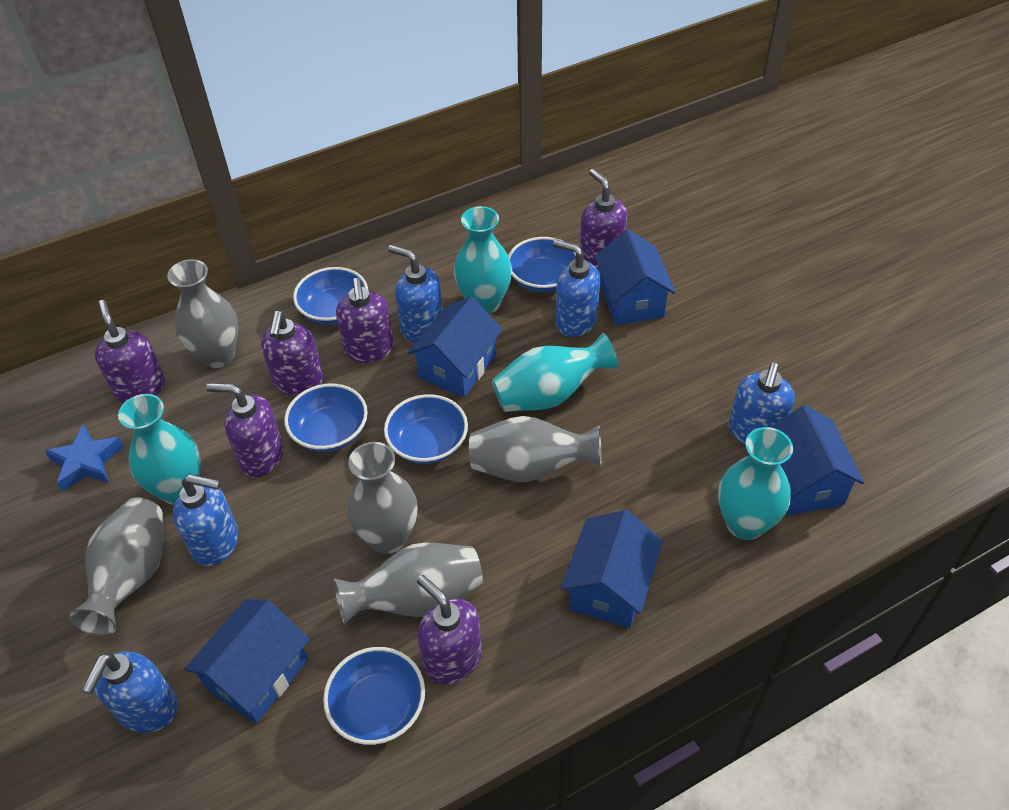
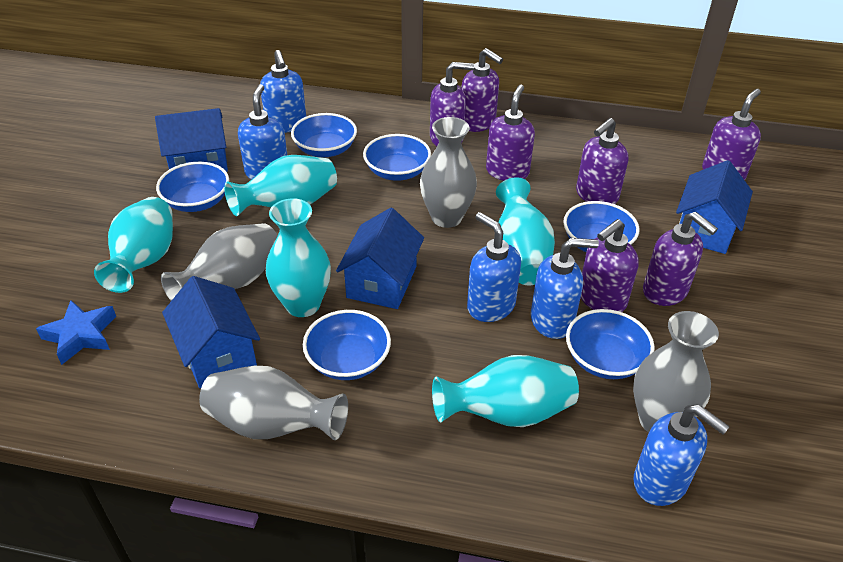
blue bowl: [284,384,368,452] [293,267,368,325] [323,647,425,745] [384,394,468,464] [508,237,576,293] = 5 -> [156,162,229,212] [291,113,357,157] [303,310,391,380] [363,134,431,181] [563,201,639,252] [566,309,655,379] = 6
blue house: [184,599,310,724] [408,296,503,397] [561,510,663,629] [595,229,676,325] [771,405,864,515] = 5 -> [155,108,228,172] [162,276,260,388] [336,208,424,309] [676,160,753,254] = 4
grey vase: [69,497,163,636] [167,259,238,368] [334,542,483,624] [347,442,418,554] [469,416,602,482] = 5 -> [161,223,278,301] [199,366,348,440] [420,117,477,228] [633,311,719,432] = 4
purple soap dispenser: [95,300,165,403] [206,383,284,477] [261,311,323,395] [336,278,394,363] [417,575,482,685] [580,169,627,268] = 6 -> [430,62,474,146] [462,48,503,132] [486,84,535,181] [576,118,629,204] [581,219,639,312] [643,212,718,306] [702,89,761,180] = 7
turquoise vase: [118,394,201,505] [454,206,512,314] [492,333,618,412] [718,427,793,540] = 4 -> [94,197,173,293] [224,155,337,216] [266,198,331,317] [432,355,579,427] [496,177,555,285] = 5

